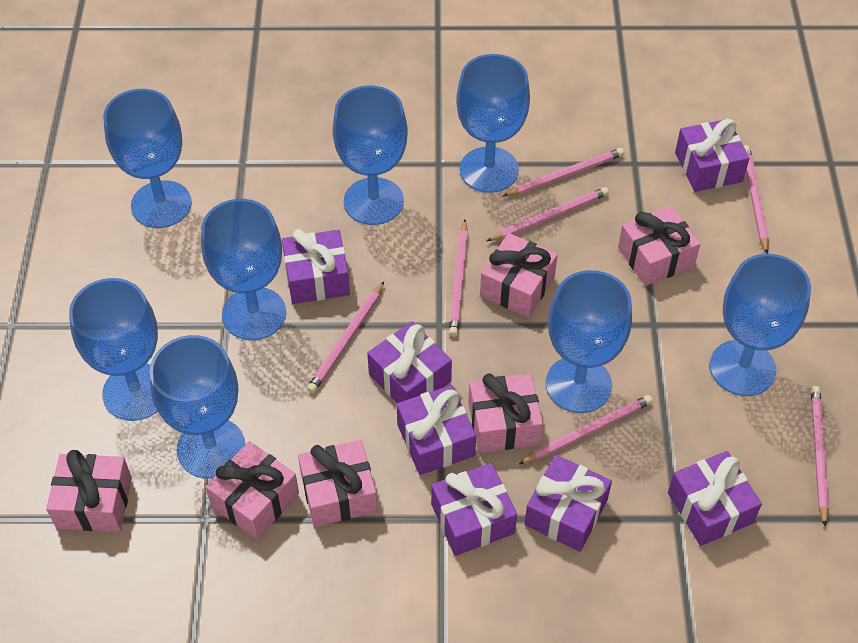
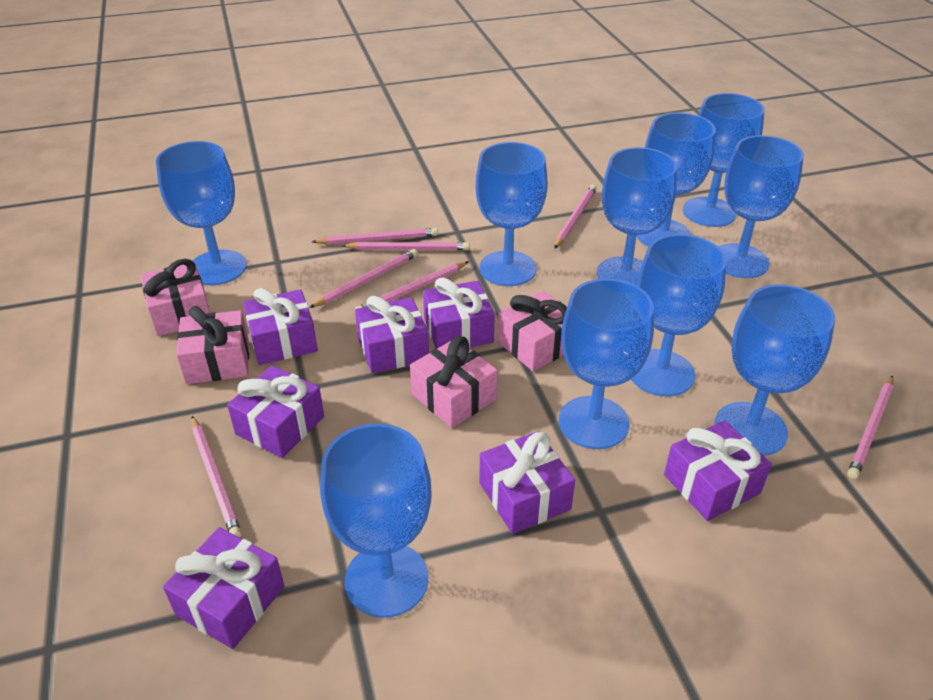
blue goblet: [69,278,158,421] [103,89,192,228] [150,335,245,479] [201,199,286,340] [333,85,408,225] [456,54,530,193] [546,270,632,413] [710,254,811,396] = 8 -> [156,141,247,285] [320,423,432,618] [476,142,548,286] [559,279,654,449] [597,147,677,286] [631,234,727,396] [636,112,716,247] [683,93,765,227] [715,284,835,456] [718,135,804,278] = 10
pink gift: [46,450,132,532] [206,441,299,540] [298,440,377,527] [468,373,543,453] [480,233,558,317] [618,206,700,286] = 6 -> [140,259,210,336] [176,306,249,384] [410,336,498,428] [497,291,567,371] = 4

